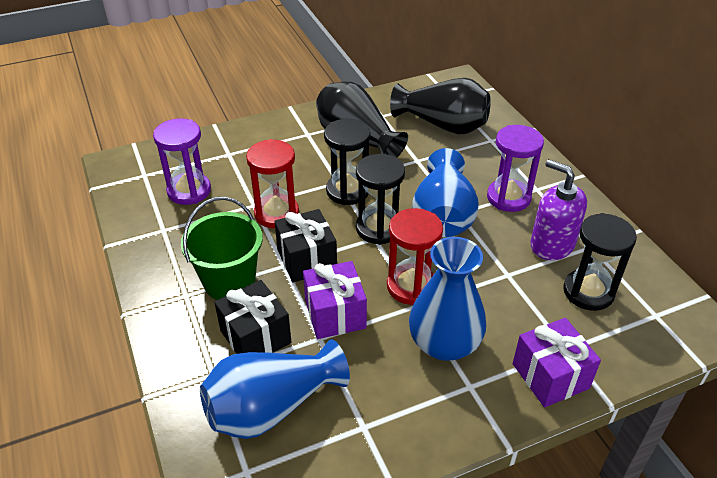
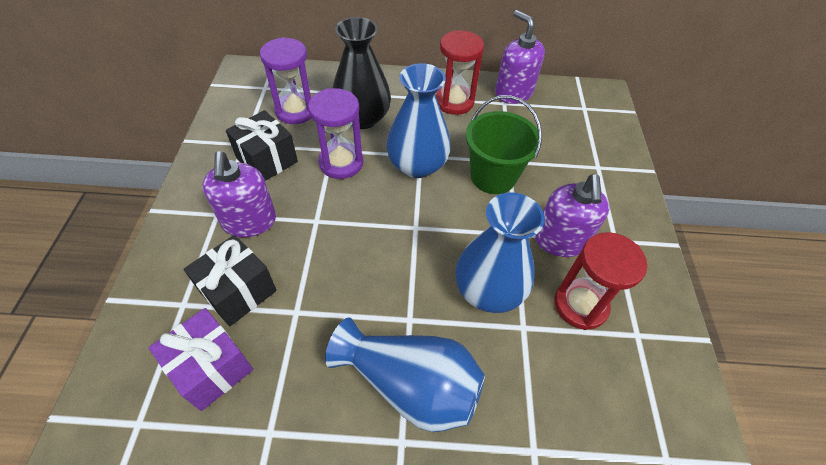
black hourglass: [324,119,370,205] [356,154,405,245] [563,213,637,311] = 3 -> none = 0
black vase: [316,82,408,158] [390,78,491,134] = 2 -> [332,17,391,129] = 1
purple gift: [303,261,367,339] [513,318,601,407] = 2 -> [148,308,253,411] = 1
purple soap dispenser: [530,159,587,260] = 1 -> [202,151,276,237] [495,10,545,104] [535,174,609,257] = 3

